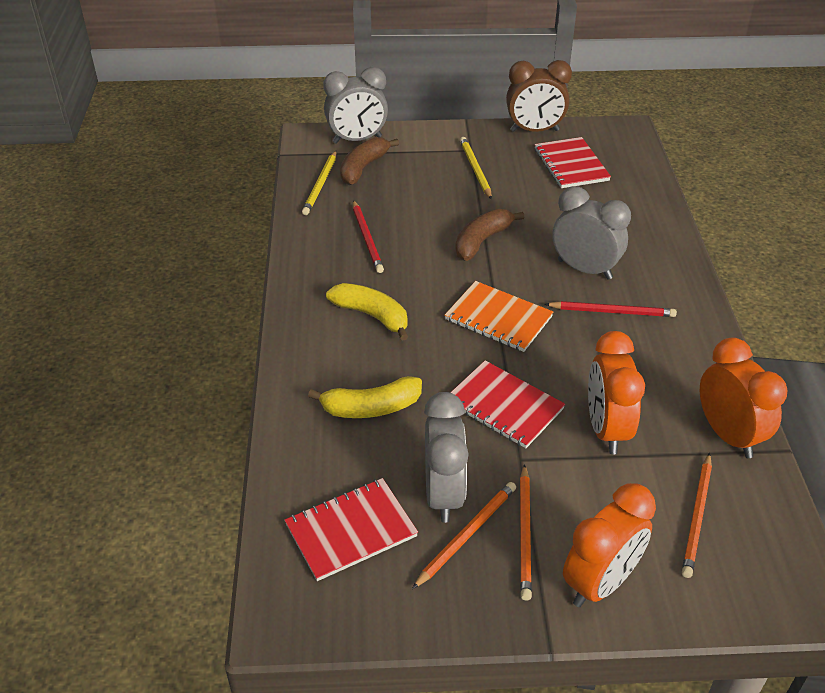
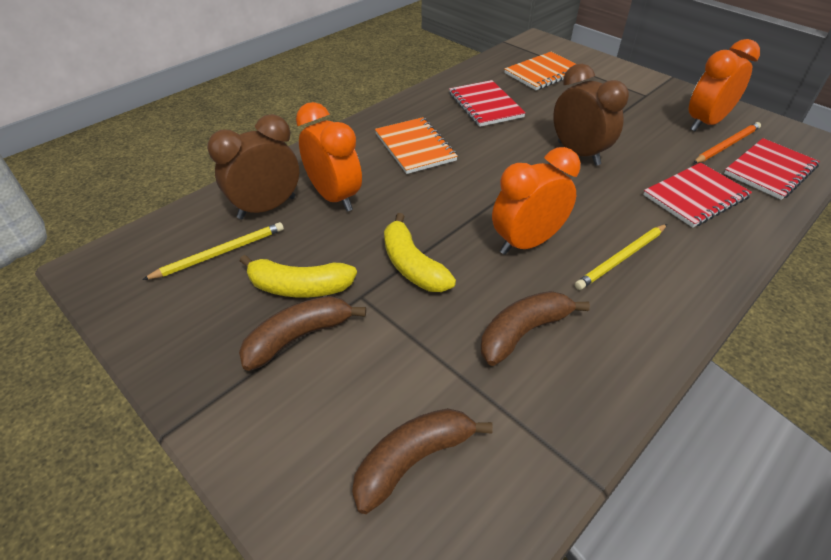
brown banana: [340,137,399,185] [455,209,524,261] = 2 -> [239,296,366,371] [352,408,493,514] [481,291,590,366] = 3
brown clock: [506,60,572,132] = 1 -> [207,114,299,219] [553,64,629,166] = 2
grey clock: [323,67,388,144] [424,392,469,523] [552,186,631,280] = 3 -> none = 0
orange notebook: [445,281,553,352] = 1 -> [375,117,458,174] [504,52,575,90] = 2
orange pencil: [412,482,516,589] [520,464,532,600] [682,453,712,578] = 3 -> [693,122,761,163] = 1
red pencil: [353,200,384,273] [545,301,677,317] = 2 -> none = 0

